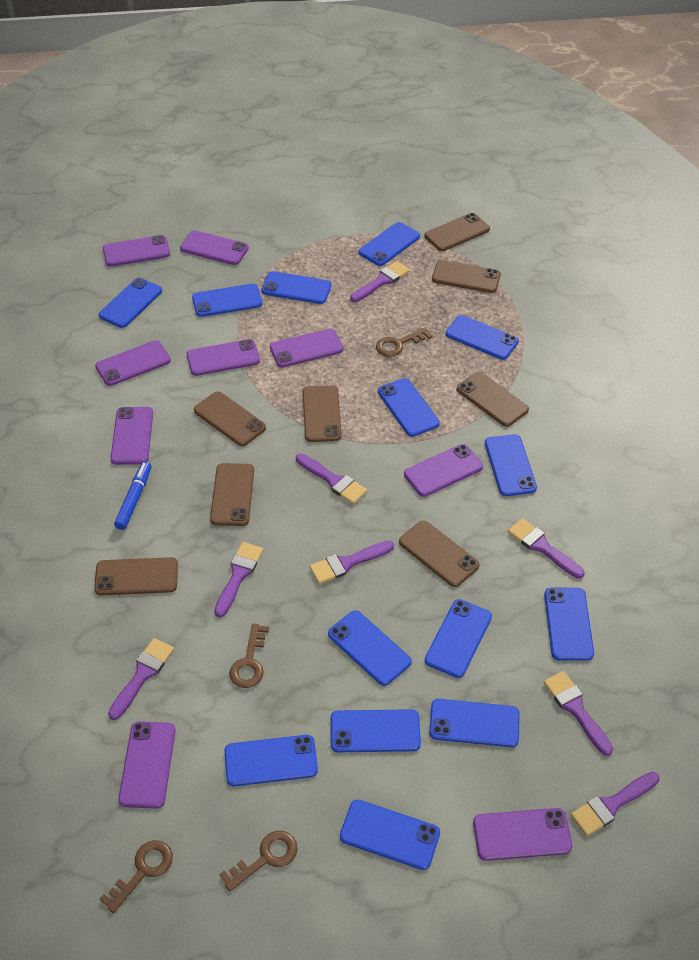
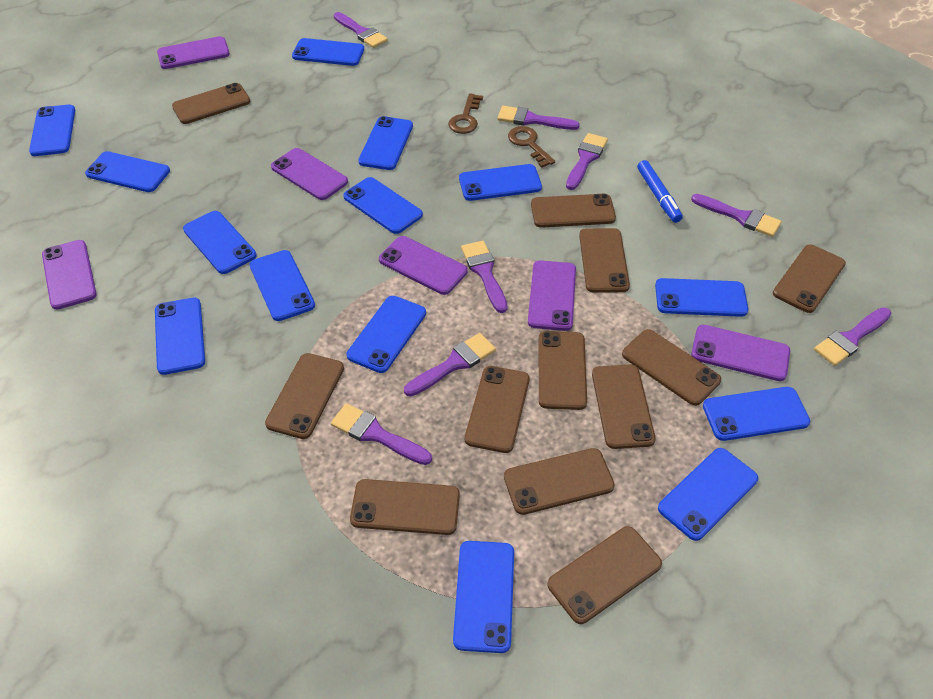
brown key: [100,840,173,913] [219,831,298,892] [229,624,269,688] [376,327,432,357] = 4 -> [448,93,483,134] [508,126,555,168] = 2
brown phone: [94,557,178,595] [194,391,266,446] [210,463,254,526] [303,385,342,442] [399,521,479,587] [425,213,490,251] [432,260,501,293] [456,372,529,427] = 8 -> [172,83,251,124] [265,353,344,439] [350,479,460,535] [465,366,530,453] [504,448,615,515] [531,194,616,228] [539,331,587,410] [547,526,662,624] [579,228,630,293] [592,364,656,449] [622,329,721,406] [773,245,846,313] = 12
purple phone: [95,340,171,386] [103,235,170,267] [111,407,153,465] [118,721,176,809] [180,230,249,265] [187,339,260,376] [270,328,343,367] [404,444,483,497] [473,808,572,861] = 9 -> [42,240,97,310] [157,36,230,69] [271,148,348,200] [379,236,468,295] [528,260,576,331] [691,325,790,381] = 6

